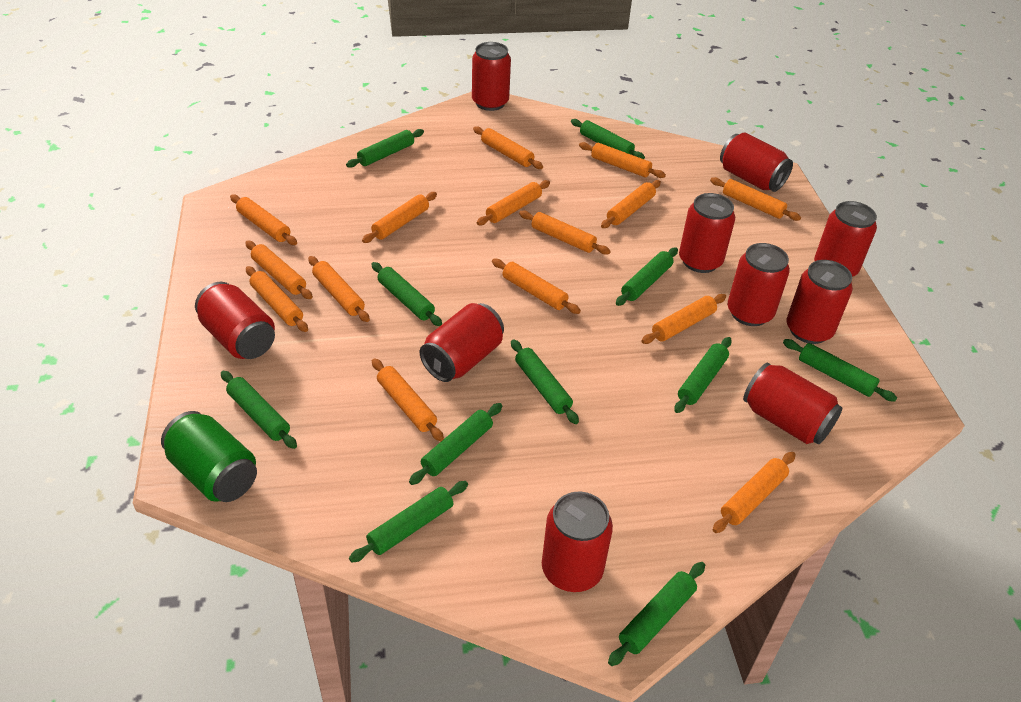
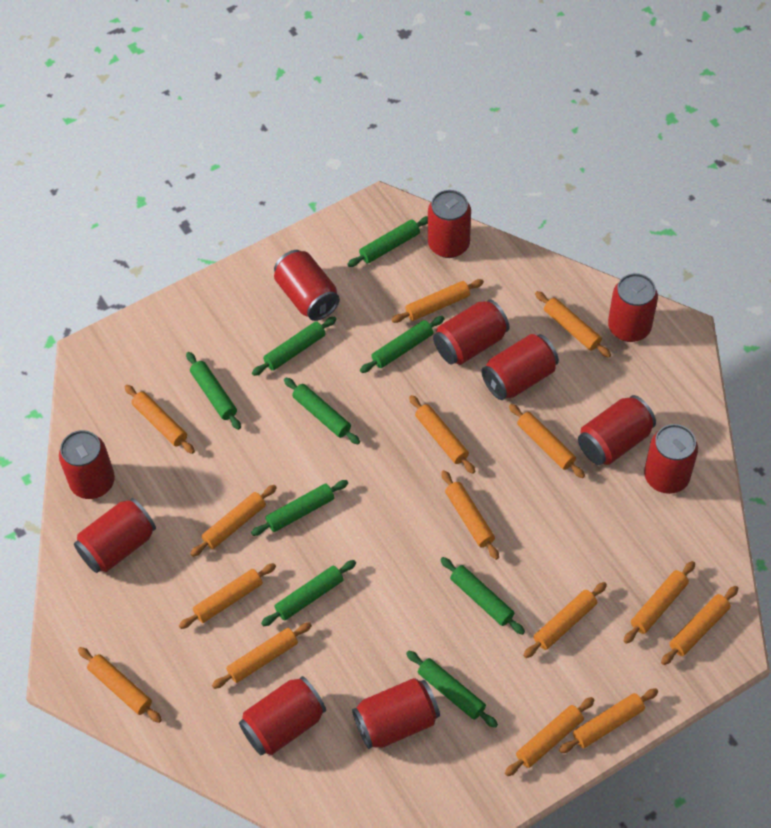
green can: [161,411,257,502] = 1 -> none = 0
green rolling pin: [221,371,297,449] [346,129,424,168] [349,481,468,563] [371,262,442,326] [409,403,502,485] [511,339,579,424] [571,119,645,159] [608,562,705,666] [616,248,678,306] [674,337,732,413] [783,339,897,402] = 11 -> [186,352,241,430] [251,480,348,536] [252,317,337,376] [261,560,356,626] [284,378,360,444] [347,216,428,267] [360,316,445,373] [406,651,498,728] [440,557,525,635] = 9
red can: [195,282,275,359] [420,303,504,382] [472,42,511,111] [542,492,613,592] [679,193,735,273] [720,133,793,192] [728,243,790,326] [743,363,842,444] [787,260,853,344] [814,201,877,277] = 10 -> [59,430,115,499] [74,498,156,573] [239,676,326,756] [274,250,340,321] [352,678,440,749] [428,190,471,258] [433,299,509,365] [481,334,559,400] [578,395,656,465] [608,273,658,342] [644,424,698,494] = 11

